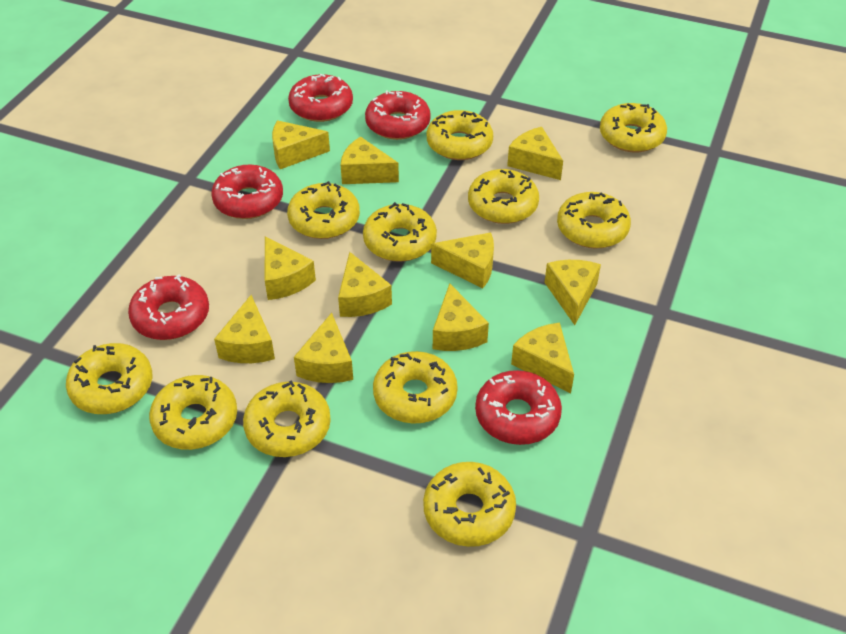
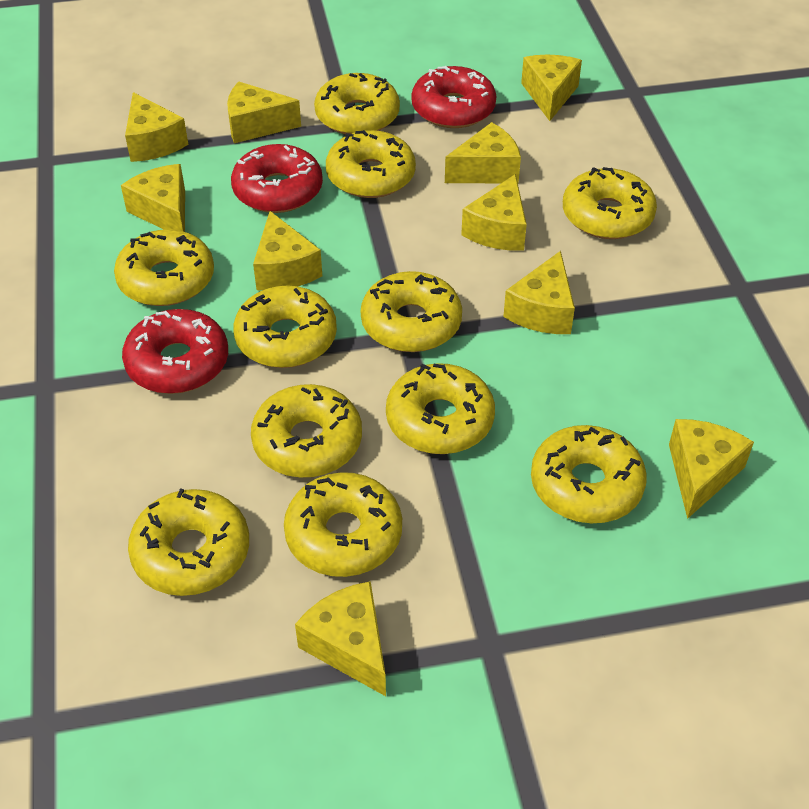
red donut: [128,274,209,340] [211,164,283,219] [288,74,353,122] [365,90,431,140] [475,370,562,445] = 5 -> [122,309,228,394] [231,144,323,213] [411,66,496,128] = 3
yellow cheese: [214,295,275,363] [265,237,316,300] [272,120,330,169] [294,313,353,383] [338,252,392,317] [341,136,399,184] [431,232,494,288] [433,283,489,351] [507,127,563,180] [511,323,574,393] [544,260,601,325] = 11 -> [121,164,185,232] [125,92,188,162] [227,81,301,143] [253,211,322,290] [295,581,386,696] [445,122,521,183] [461,174,527,251] [503,251,575,334] [521,55,582,121] [669,419,754,519] = 10

